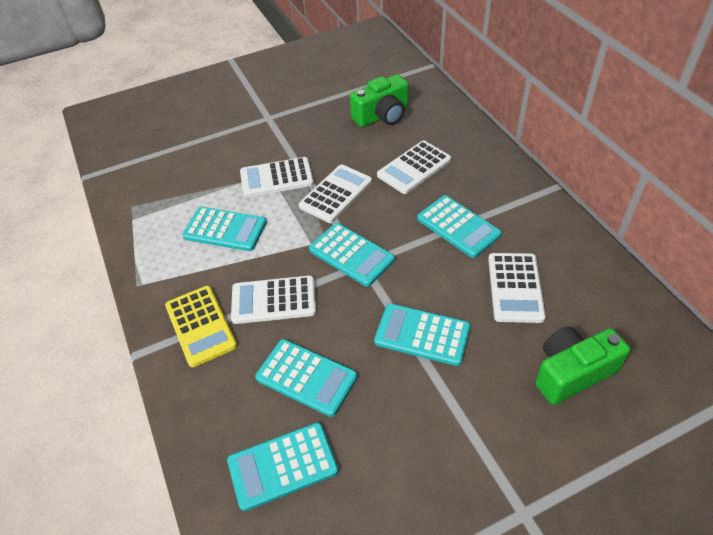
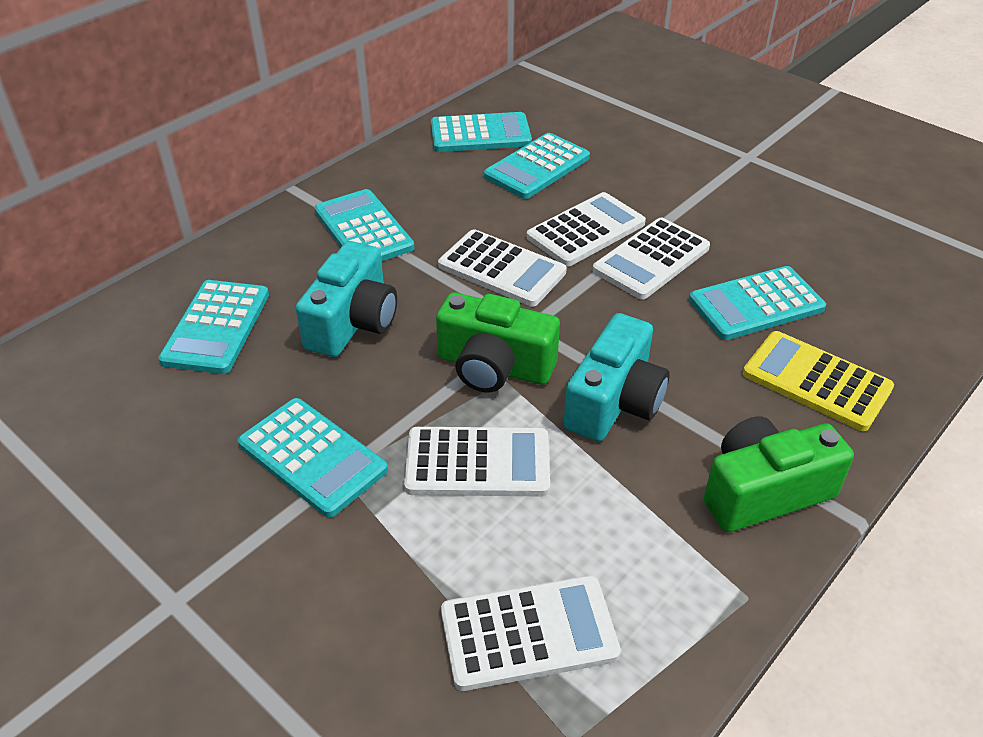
turquoise camera: none = 0 -> [296,241,397,357] [564,313,669,441] = 2

